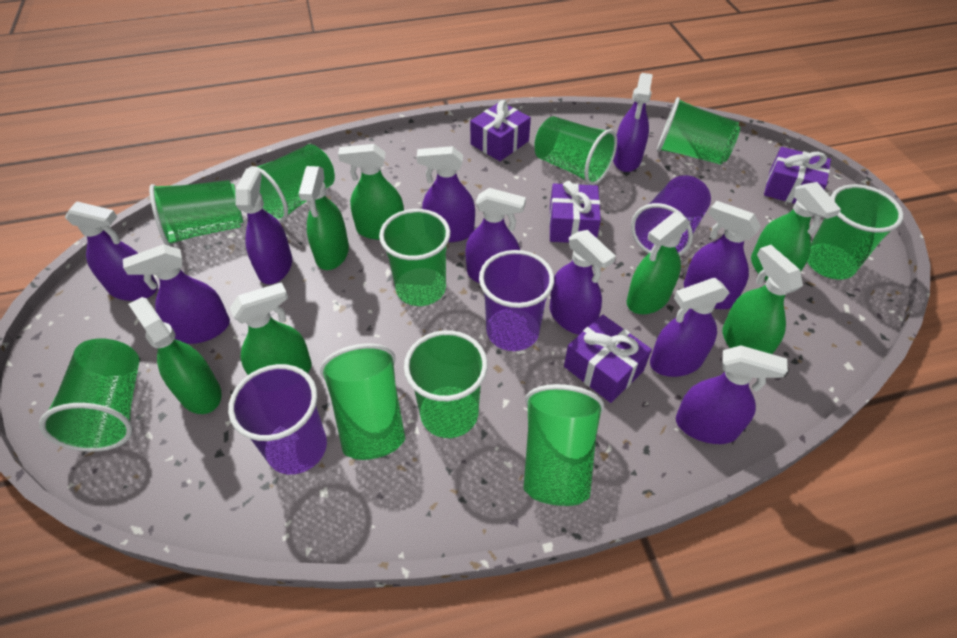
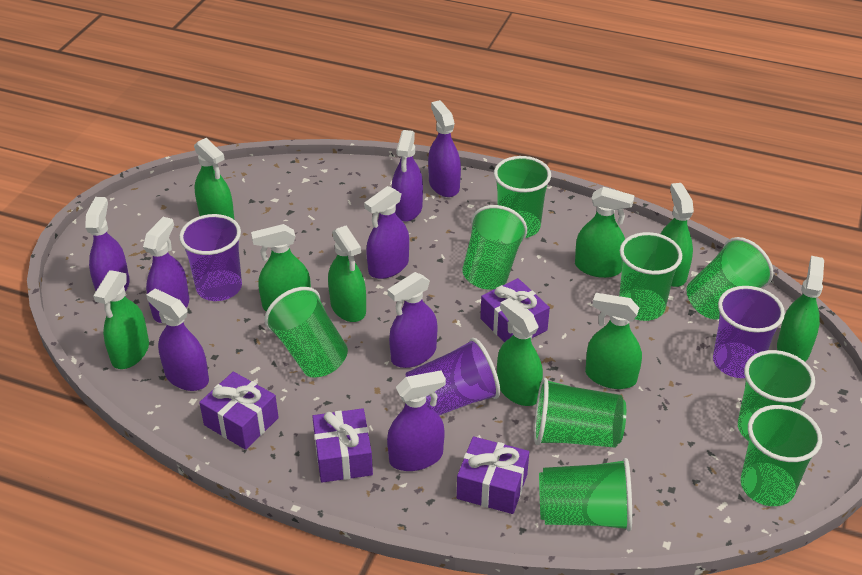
green cup: [39,339,139,452] [149,180,243,246] [249,144,335,222] [320,344,405,460] [379,209,450,306] [404,330,488,438] [523,384,605,506] [534,116,617,185] [657,97,740,165] [807,184,904,280] = 10 -> [264,287,348,378] [462,205,527,290] [494,156,551,238] [534,378,626,448] [539,458,632,531] [619,232,682,321] [686,237,773,320] [738,350,815,441] [741,405,822,506] = 9
green spray bottle: [128,297,222,414] [230,282,312,375] [298,166,349,270] [338,144,404,240] [627,212,690,314] [722,245,803,354] [751,182,841,281] = 7 -> [93,270,149,369] [194,138,234,219] [251,224,311,311] [328,226,366,322] [497,298,543,406] [575,187,635,278] [585,293,642,389] [661,183,694,287] [777,256,824,362] = 9
purple spray bottle: [65,201,158,301] [123,244,230,344] [235,168,292,284] [417,146,475,242] [465,188,526,284] [550,230,616,335] [613,73,653,172] [650,278,730,377] [676,345,788,444] [684,201,761,309] = 10 -> [85,197,130,291] [143,217,189,323] [146,289,209,391] [364,186,409,279] [387,370,446,471] [388,272,437,368] [392,130,423,222] [428,100,461,197] = 8

